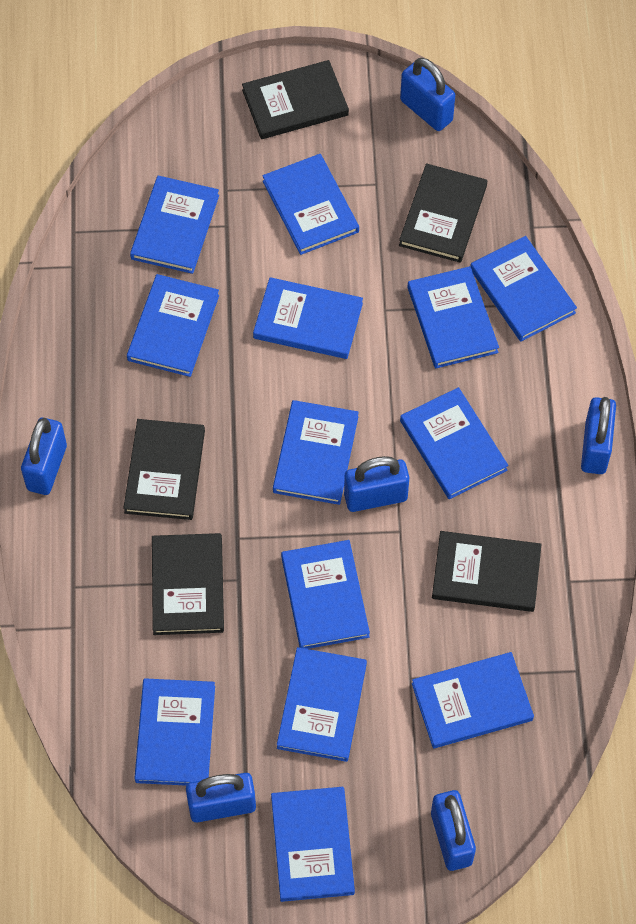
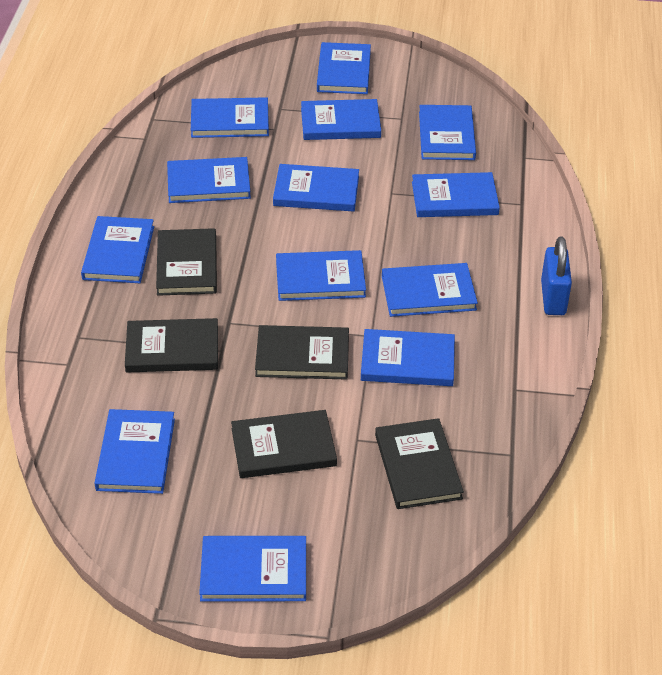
blue padlock: [21,418,67,495] [186,773,256,822] [344,456,409,512] [400,58,455,131] [431,790,476,871] [581,397,616,474] = 6 -> [541,237,572,315] = 1

